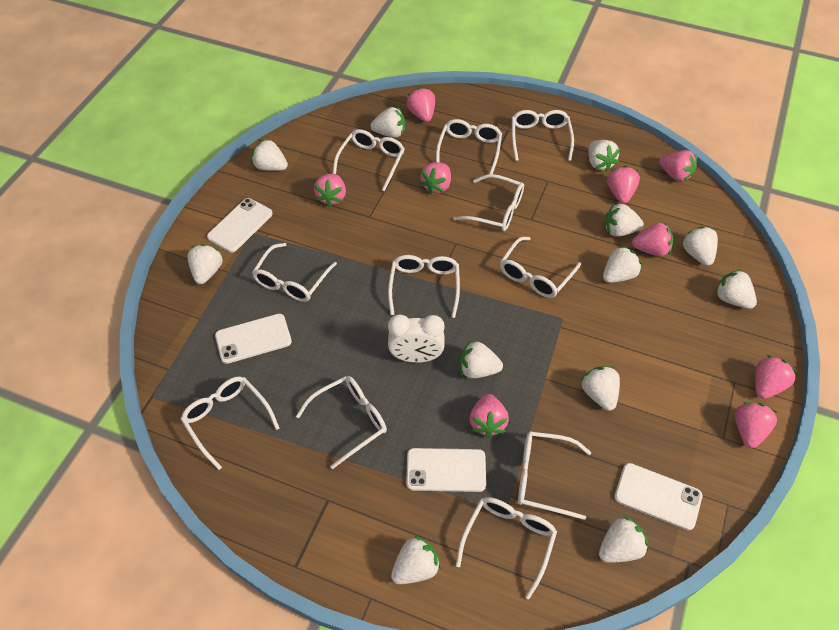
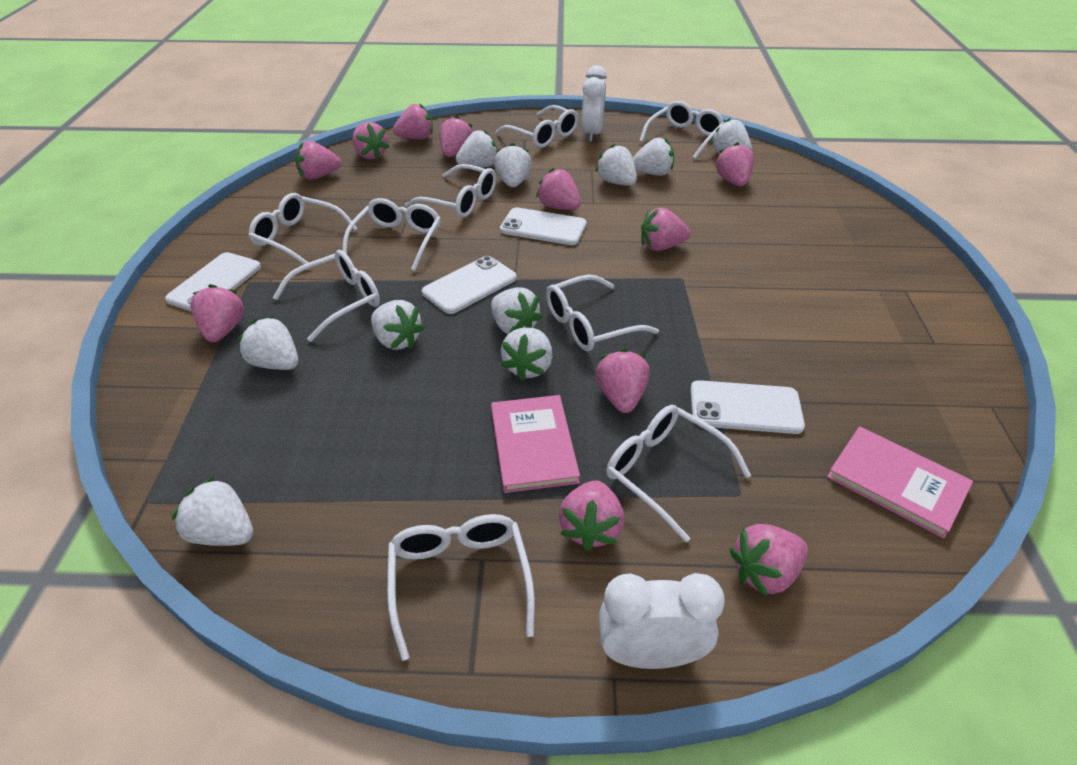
pink book: none = 0 -> [491,395,580,493] [827,426,973,539] = 2
pink strawberry: [314,173,346,207] [407,87,435,122] [419,162,451,194] [470,394,509,438] [607,166,640,203] [632,223,673,256] [659,150,697,182] [735,402,778,448] [755,355,797,399] = 9 -> [190,284,244,342] [295,141,341,180] [352,122,390,160] [393,103,433,139] [439,116,473,157] [536,168,581,210] [559,481,624,551] [595,349,650,413] [641,207,691,251] [715,142,754,186] [729,524,808,597] = 11
white clock: [388,314,444,363] = 1 -> [581,65,607,142] [599,573,725,669] = 2
white glasses: [181,376,279,470] [252,243,337,302] [296,376,387,469] [333,129,405,191] [388,255,460,318] [436,119,502,174] [453,174,524,231] [456,497,557,599] [500,237,581,298] [512,110,574,161] [518,431,591,520] = 11 -> [248,193,358,264] [273,250,380,342] [342,198,441,271] [387,514,535,661] [405,164,496,218] [496,105,579,148] [546,275,659,351] [606,405,751,542] [639,101,724,159] = 9
white strawberry: [187,244,223,284] [252,139,288,171] [370,107,405,138] [391,536,441,584] [460,341,503,378] [580,366,620,411] [588,140,620,172] [599,516,648,563] [603,245,642,283] [604,203,644,237] [682,226,718,266] [715,269,757,309] = 12 -> [172,477,253,546] [237,316,298,370] [371,300,425,350] [456,130,497,167] [491,287,542,334] [494,143,532,187] [501,327,552,381] [595,144,637,186] [633,138,674,176] [711,118,752,154] = 10

